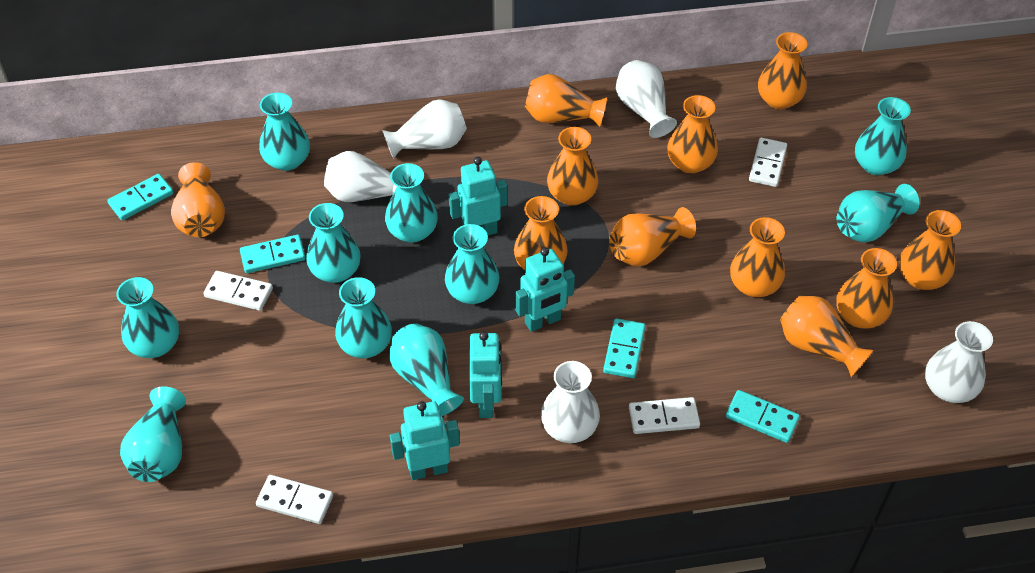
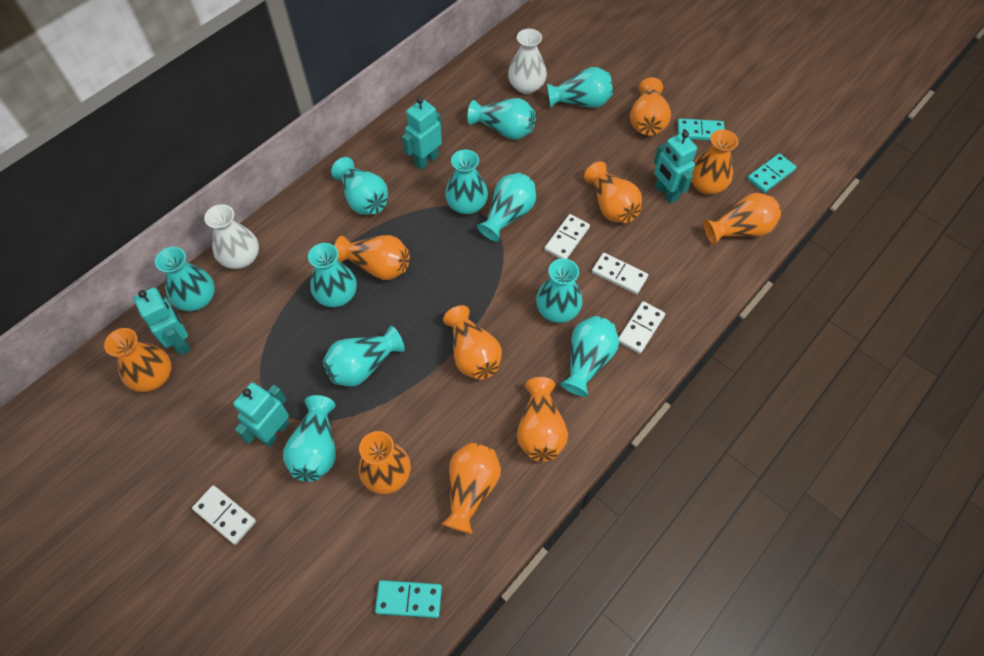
orange vase: [171,162,225,237] [514,196,568,270] [525,74,607,127] [547,127,598,206] [609,207,696,266] [667,95,718,174] [730,217,785,297] [758,32,807,110] [780,296,874,377] [836,248,897,329] [899,210,961,290] = 11 -> [104,328,172,392] [334,235,410,280] [359,431,411,494] [441,443,501,534] [443,305,502,380] [517,377,568,462] [584,161,642,223] [630,77,671,135] [691,130,739,195] [704,193,781,245] = 10
turquoise domino: [107,174,174,220] [240,235,305,273] [603,319,645,378] [726,390,800,443] = 4 -> [375,580,442,618] [677,118,725,140] [747,154,796,193] = 3
turquoise vase: [116,277,179,358] [120,386,186,482] [259,93,310,171] [306,203,361,283] [335,277,392,358] [385,163,438,243] [389,323,464,416] [445,224,499,304] [837,184,920,242] [855,97,911,176] = 10 -> [155,247,215,311] [283,395,336,482] [308,243,357,307] [323,326,405,387] [331,157,388,215] [445,150,488,214] [468,98,536,140] [477,173,536,242] [536,258,583,323] [547,67,613,108] [560,316,619,397] = 11
white vase: [324,151,397,202] [382,99,467,159] [541,361,600,443] [616,60,677,138] [925,321,993,403] = 5 -> [204,204,259,269] [508,29,547,94] = 2

